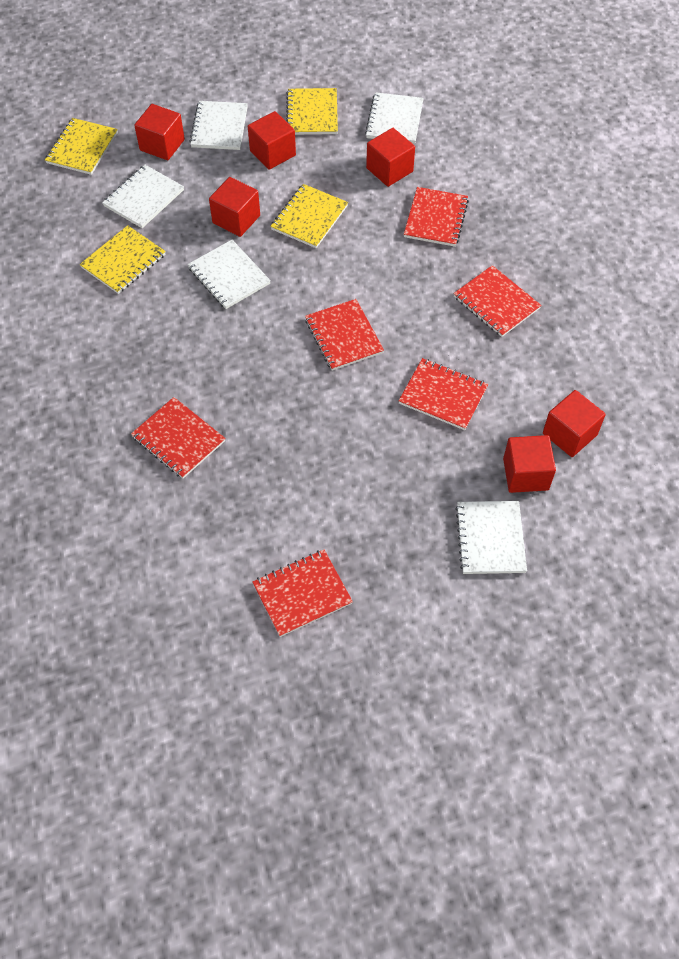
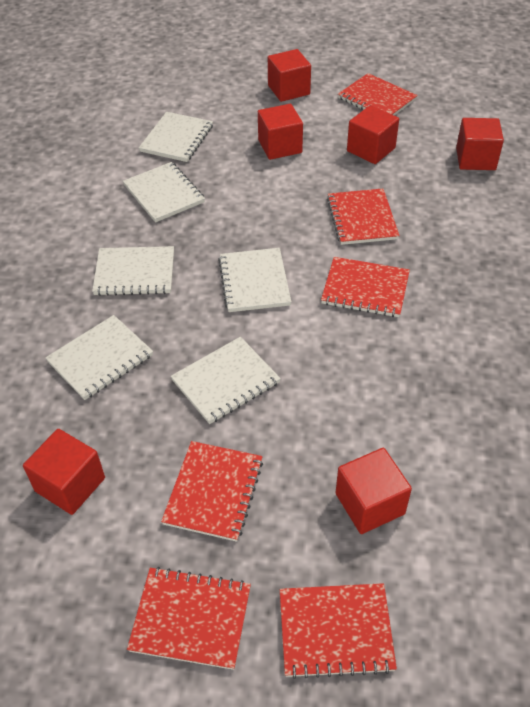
white notebook: [102,165,184,228] [187,240,271,309] [189,101,248,150] [365,92,424,144] [455,501,527,574] = 5 -> [45,315,153,400] [92,246,174,296] [123,162,205,223] [139,112,213,162] [171,337,281,424] [218,248,291,312] = 6
yellow notebook: [45,118,118,175] [80,225,166,294] [270,184,348,248] [286,88,338,135] = 4 -> none = 0

